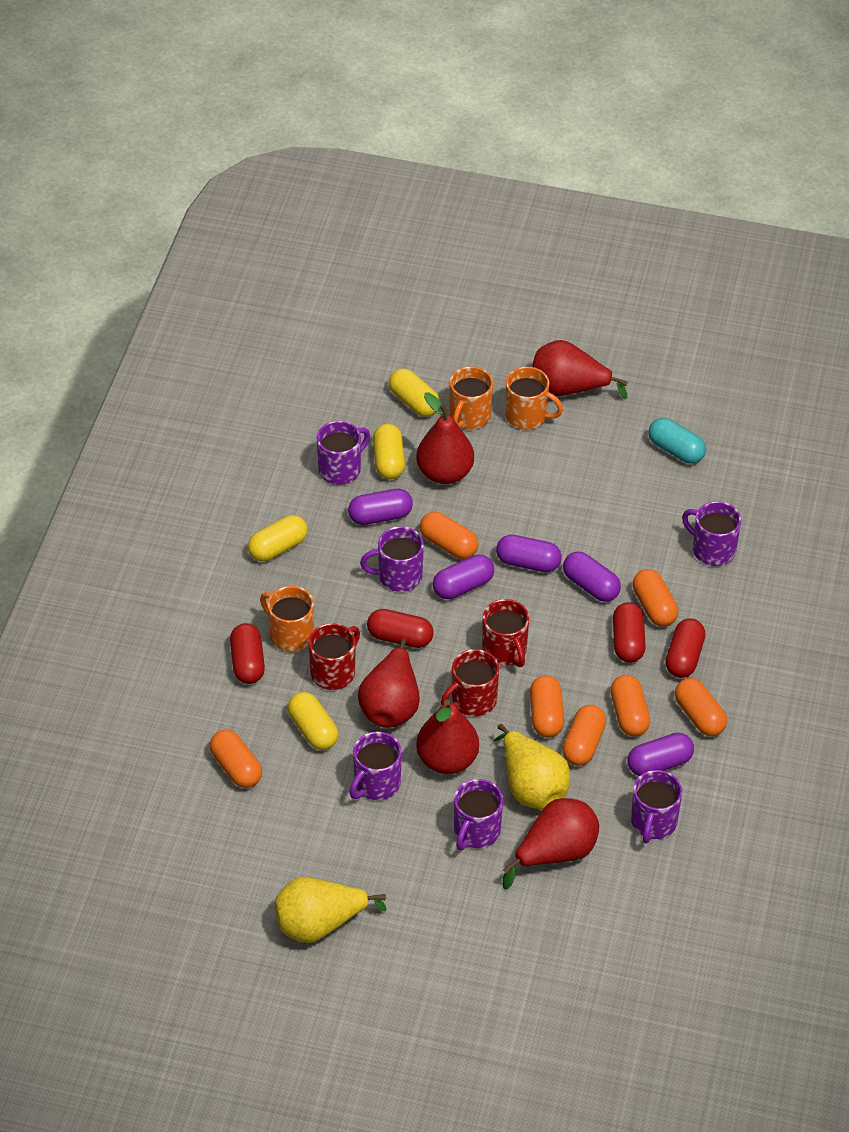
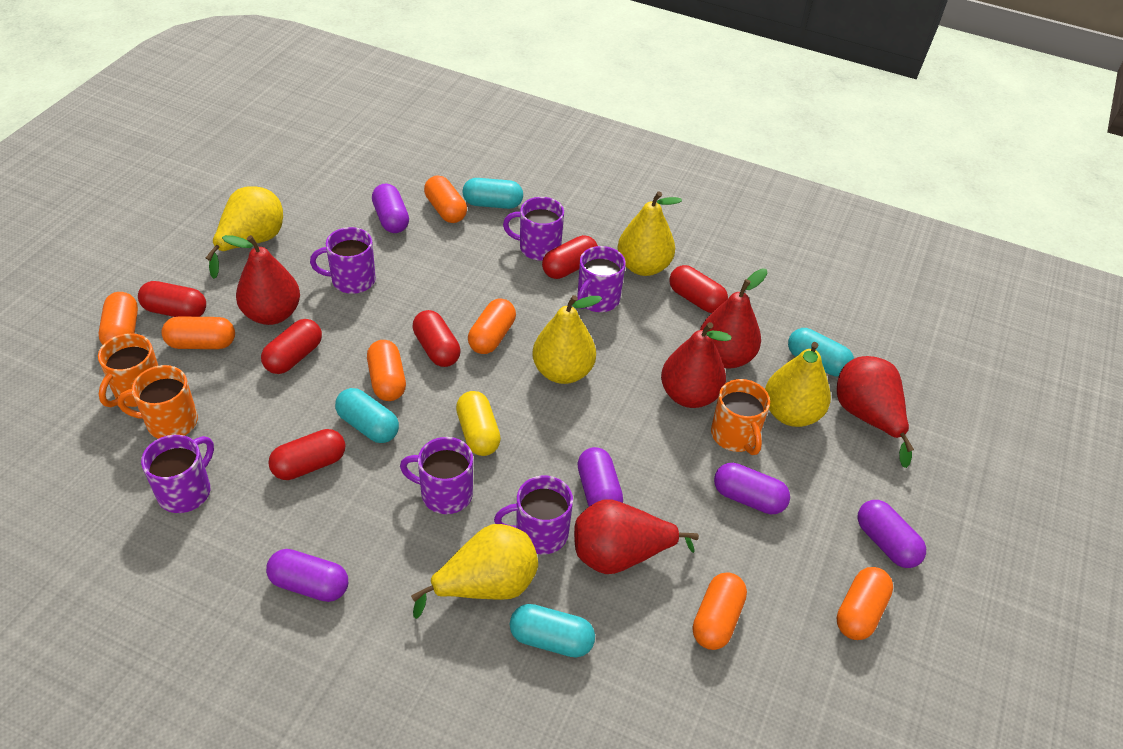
red capsule: [230,623,265,684] [367,609,434,648] [613,602,646,663] [666,618,705,678] = 4 -> [138,281,206,317] [261,319,322,374] [268,429,345,480] [412,310,460,367] [542,235,598,279] [669,265,728,313] = 6
red mug: [308,623,360,690] [441,649,499,716] [482,599,529,667] = 3 -> none = 0
turquoise capsule: [648,418,706,464] = 1 -> [335,388,399,443] [463,178,523,209] [510,604,595,658] [788,328,854,376] = 4
yellow capsule: [248,515,308,561] [288,692,338,750] [373,424,405,479] [389,368,440,417] = 4 -> [456,391,501,456] = 1
yellow pear: [275,877,386,943] [494,724,570,809] = 2 -> [206,186,283,279] [411,524,538,619] [533,295,602,384] [618,191,682,276] [765,342,831,427] = 5

